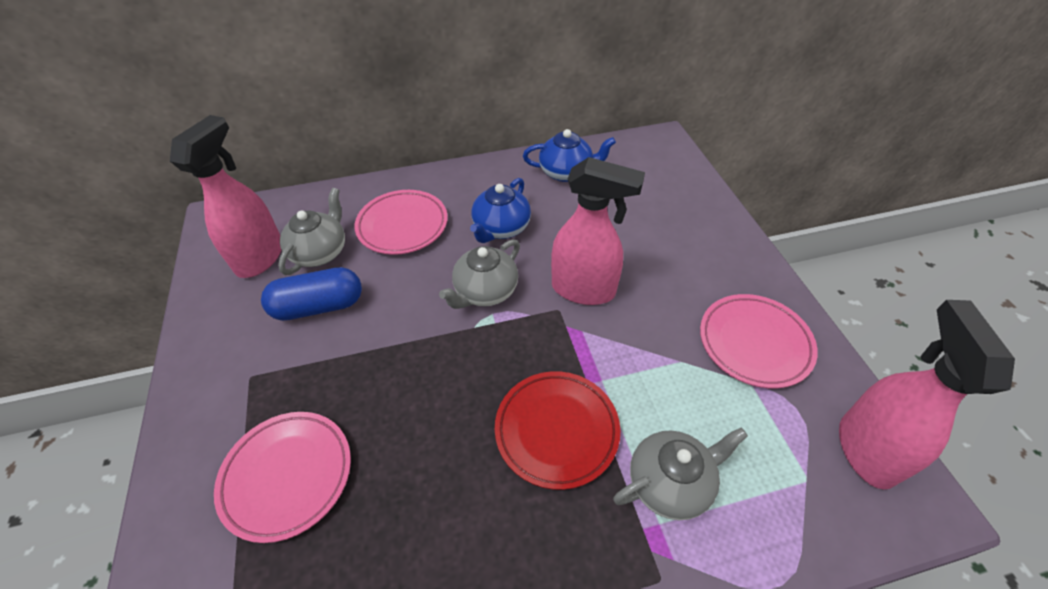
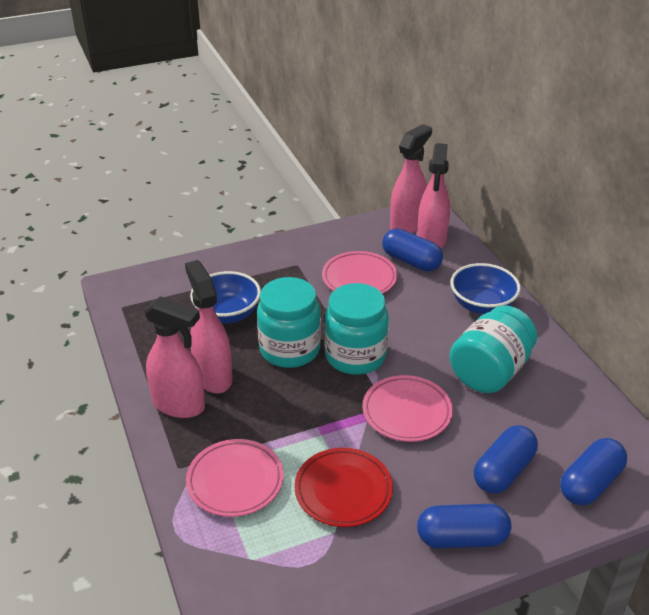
blue bowl: none = 0 -> [190,271,261,324] [450,263,521,314] = 2
blue capsule: [261,267,362,321] = 1 -> [382,229,443,271] [417,504,511,549] [474,425,538,494] [560,438,627,505] = 4
blue teapot: [470,178,531,243] [523,129,616,182] = 2 -> none = 0
grey teapot: [278,188,345,275] [439,239,520,309] [613,427,748,520] = 3 -> none = 0
pink spray bottle: [170,115,281,278] [551,157,645,305] [839,300,1015,490] = 3 -> [144,296,205,418] [185,260,233,393] [390,124,432,233] [417,143,450,248] = 4
turquoise jar: none = 0 -> [257,277,321,368] [324,283,389,375] [449,306,537,393] = 3

